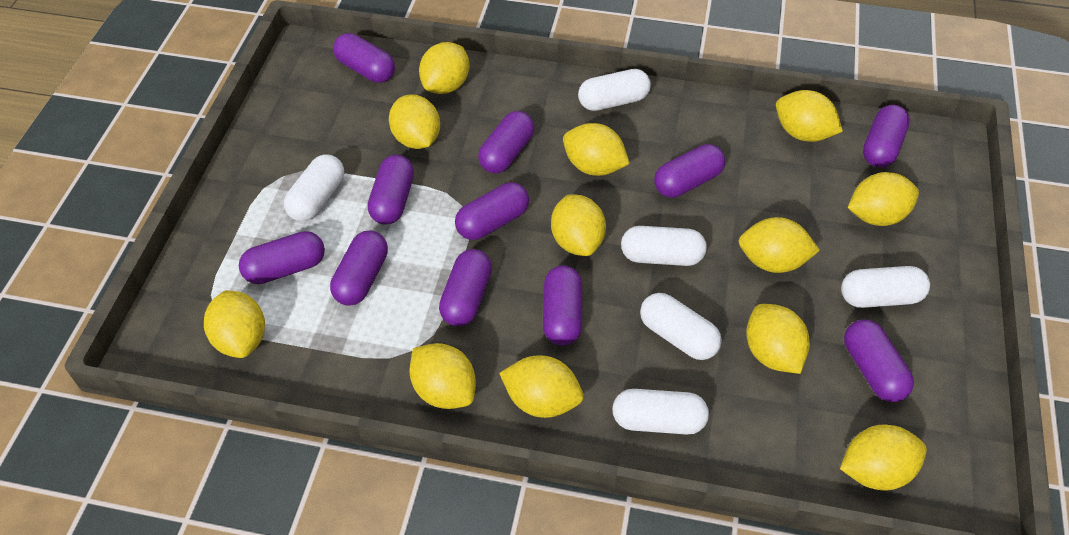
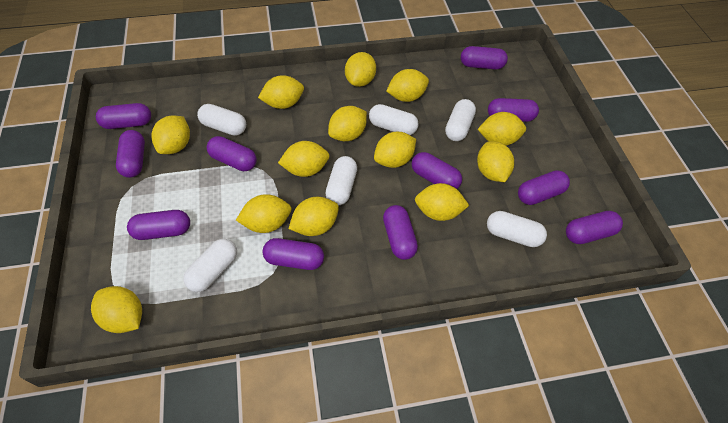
yellow lemon: [204,290,265,358] [389,94,440,149] [409,343,476,409] [419,42,470,94] [499,355,584,418] [551,195,606,256] [563,123,630,176] [739,217,820,273] [746,304,810,374] [776,90,843,142] [840,425,927,490] [848,172,919,226] = 12 -> [91,286,142,333] [151,115,190,154] [236,194,291,233] [258,75,304,109] [278,141,329,177] [289,197,339,236] [328,106,367,141] [345,52,376,87] [374,132,416,168] [386,69,429,102] [415,183,469,221] [477,141,514,182] [478,112,526,146] = 13

